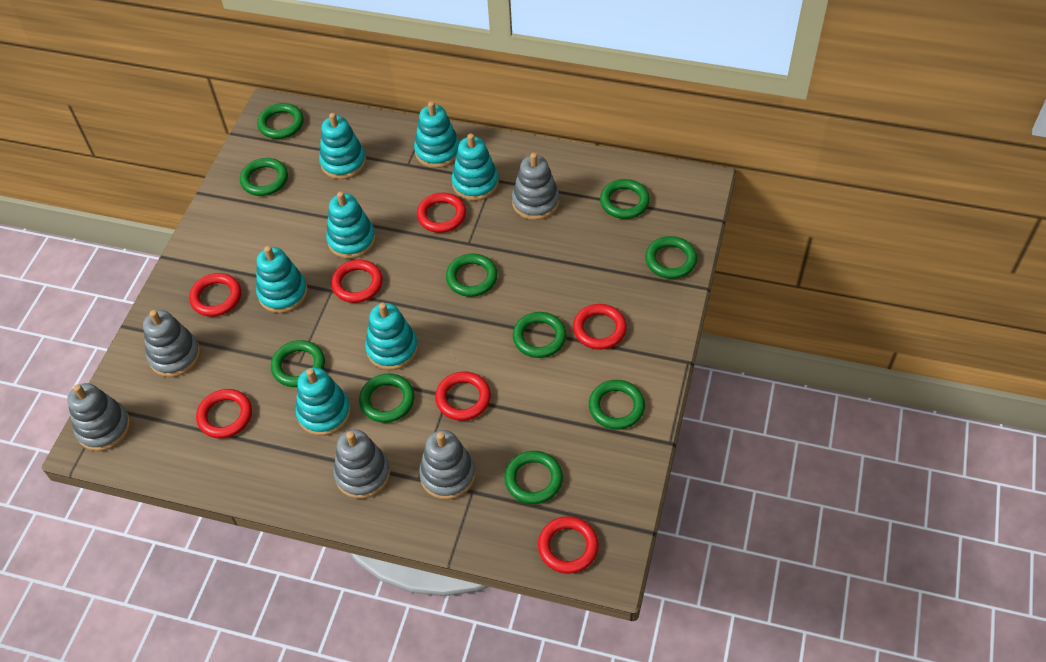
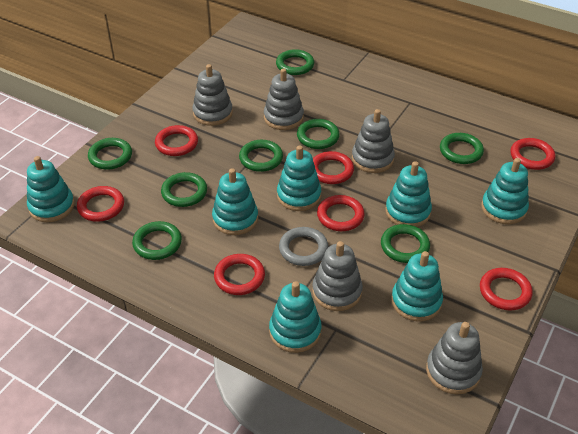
green ring: [240,158,288,196] [257,103,304,139] [271,340,325,387] [359,374,415,423] [446,254,498,297] [504,451,563,504] [513,312,566,358] [589,380,645,430] [600,179,650,219] [645,236,697,279] = 10 -> [88,138,132,170] [132,221,182,260] [161,172,207,207] [239,140,283,172] [276,49,314,75] [297,119,340,149] [381,224,430,263] [440,133,484,164] = 8
grey ring: none = 0 -> [279,227,328,266] = 1

